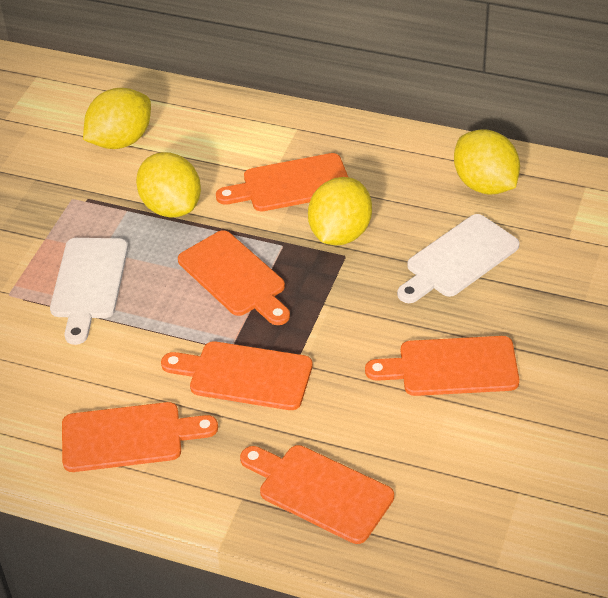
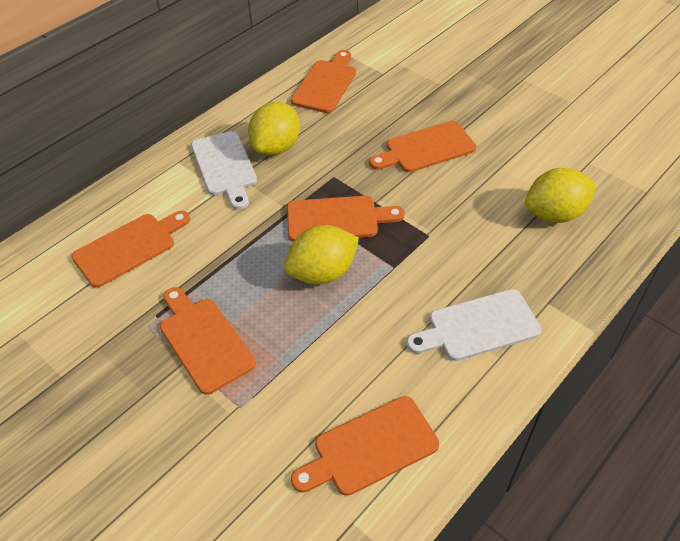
yellow lemon: [83,88,151,149] [136,152,201,218] [308,177,372,245] [454,129,520,195] = 4 -> [248,102,300,155] [284,225,359,285] [525,168,596,223] = 3

